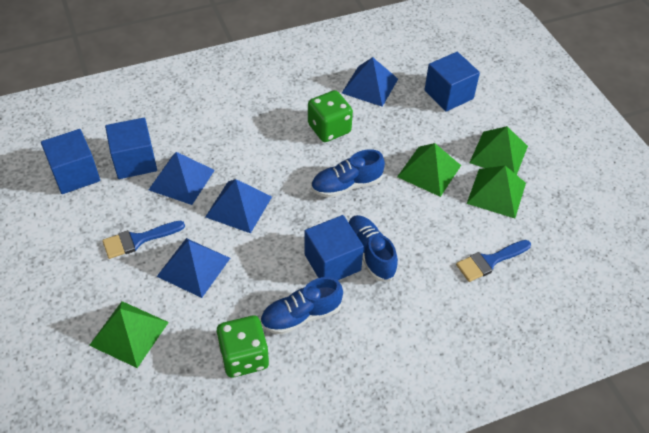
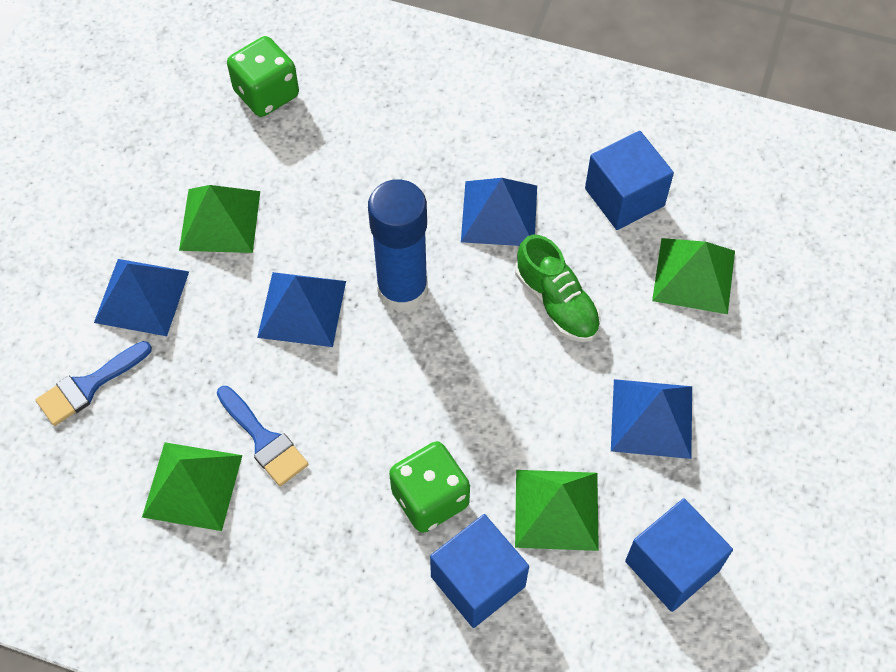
blue cube: [41,129,100,194] [105,118,157,179] [305,215,364,280] [424,52,480,112] = 4 -> [430,514,529,628] [585,131,674,230] [625,498,733,612] = 3
blue glue stick: none = 0 -> [368,179,428,313] = 1
blue shoe: [260,277,343,335] [311,149,385,198] [348,215,398,281] = 3 -> none = 0
green shoe: none = 0 -> [515,234,601,342] = 1

